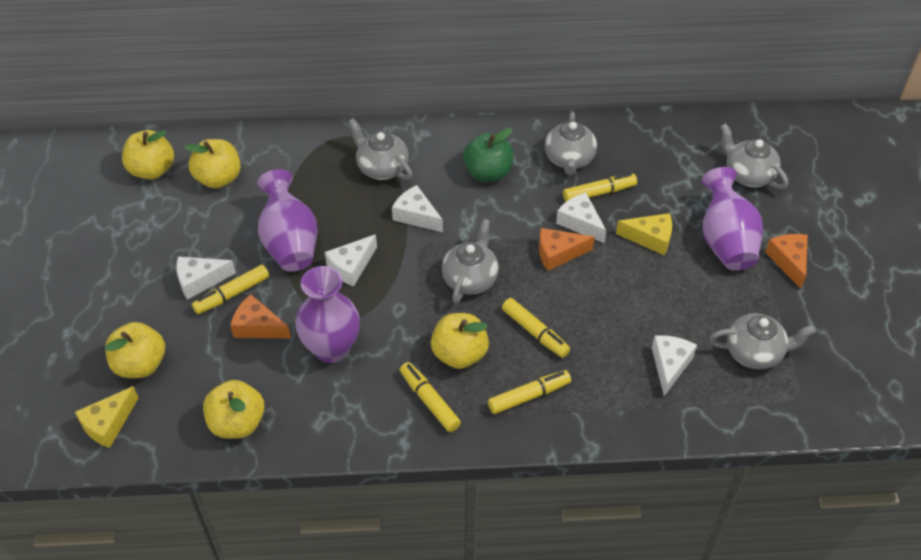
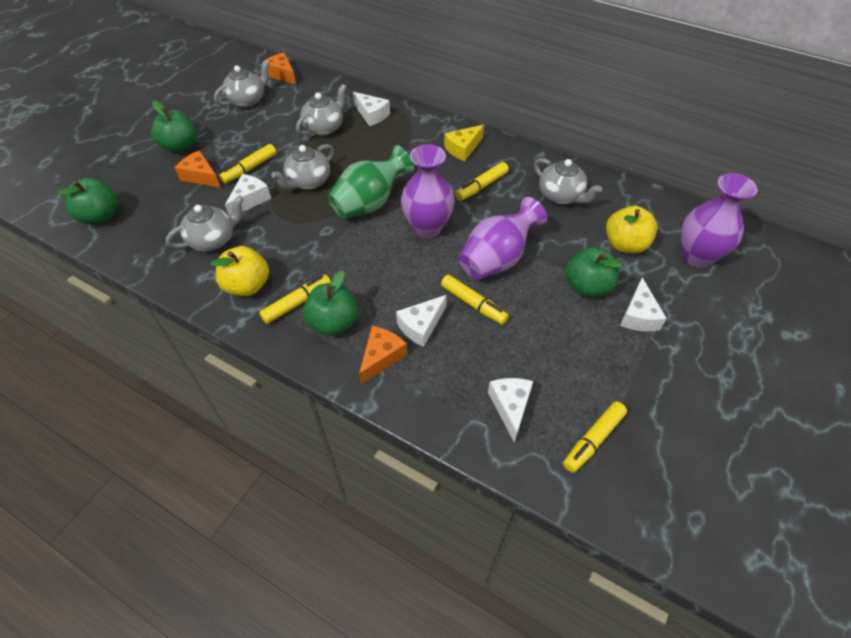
green apple: [463,128,514,182] = 1 -> [57,178,118,224] [151,100,197,153] [303,271,358,336] [565,247,623,297] = 4
green vase: none = 0 -> [328,145,414,219] = 1
yellow apple: [105,322,165,378] [122,130,174,180] [184,139,241,188] [203,380,265,439] [431,313,489,369] = 5 -> [211,246,269,296] [606,206,657,254] = 2
yellow cheese: [75,386,138,448] [616,213,672,255] = 2 -> [444,125,484,161] = 1

